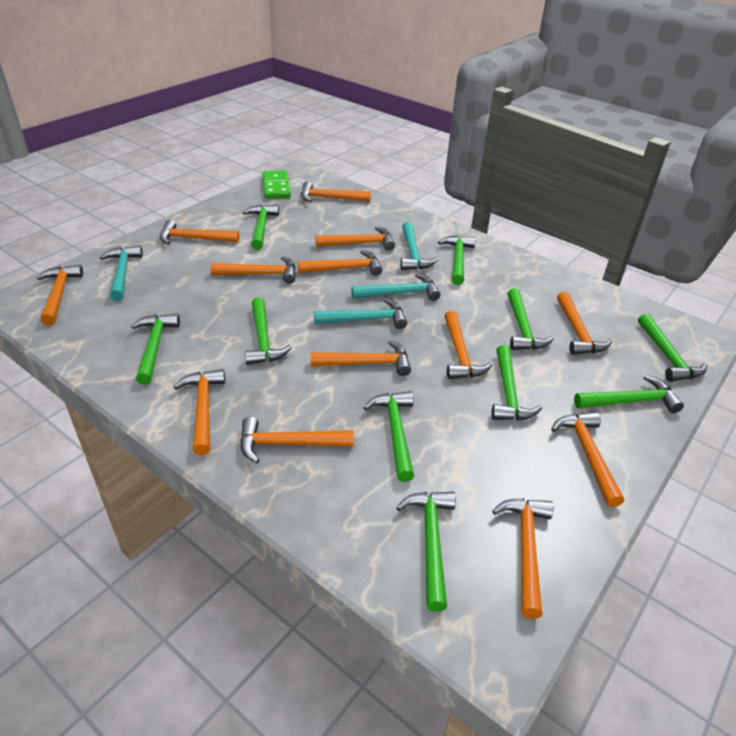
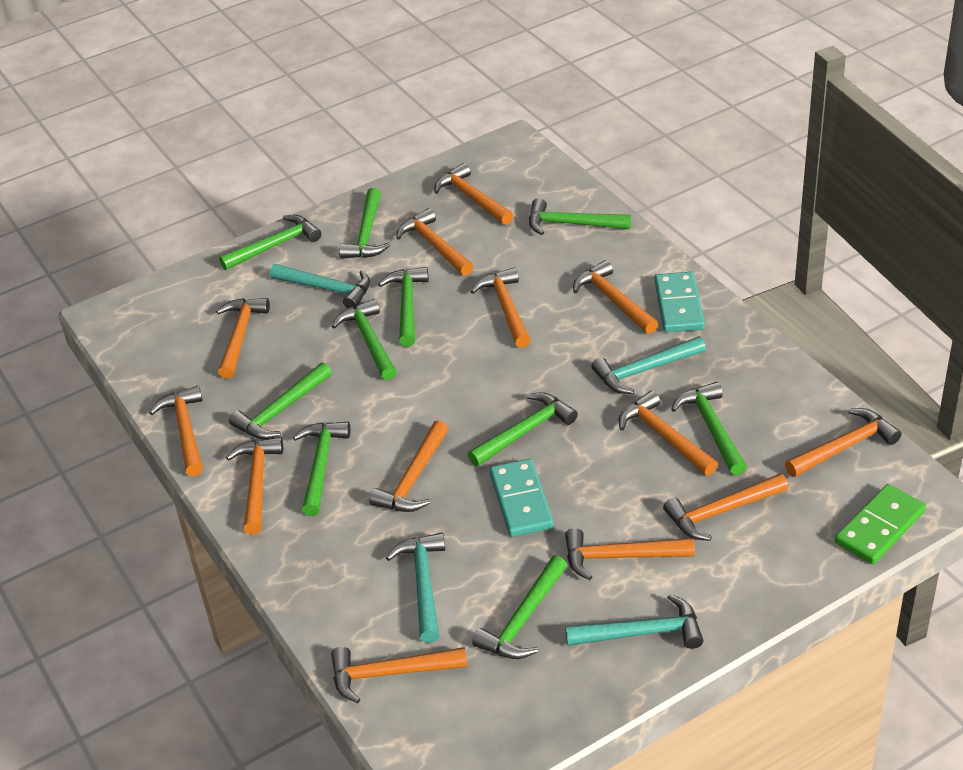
turquoise domino: none = 0 -> [490,459,554,537] [654,272,705,332] = 2

